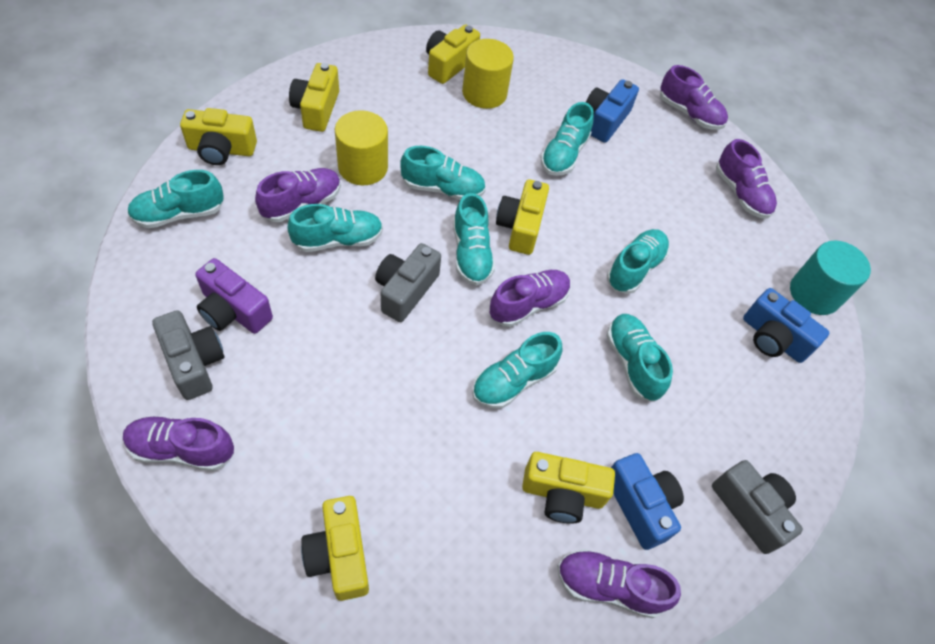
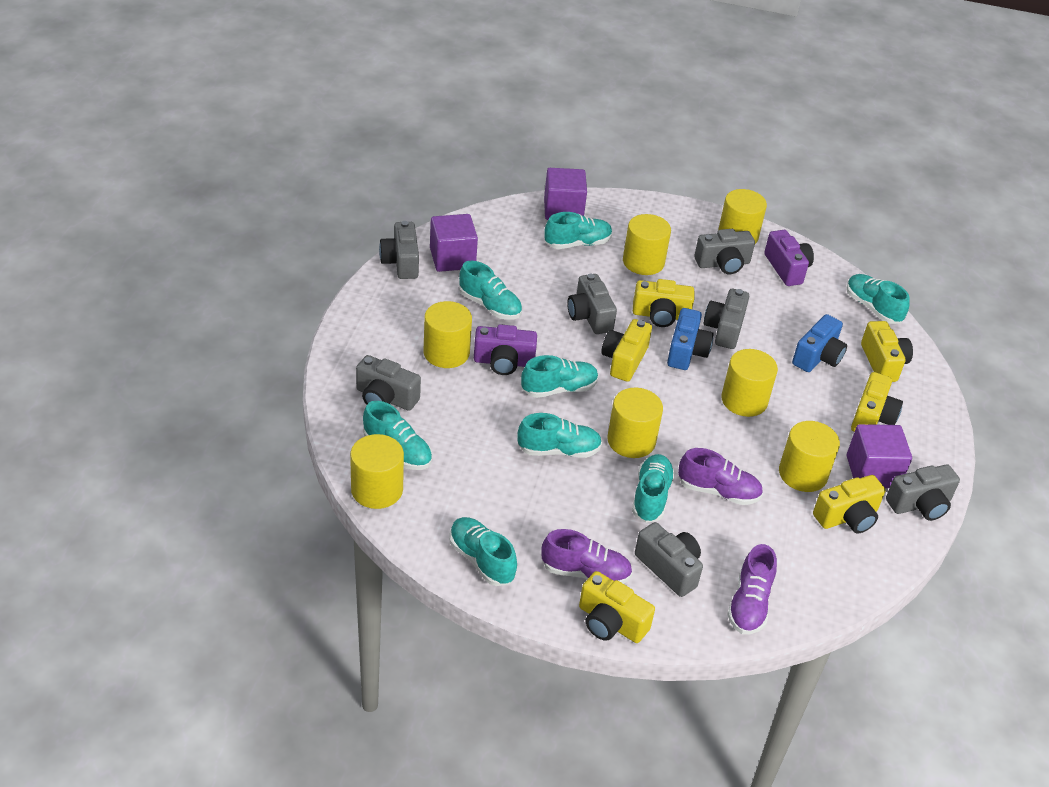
blue camera: [586,79,639,143] [611,453,684,550] [743,288,829,363] = 3 -> [667,308,714,370] [792,314,847,372] = 2
grey camera: [152,310,224,400] [375,243,441,322] [712,460,803,554] = 3 -> [356,355,421,411] [379,221,419,279] [567,274,617,334] [635,522,703,597] [694,229,755,274] [704,289,749,349] [886,464,960,521] = 7
purple camera: [195,258,273,334] = 1 -> [474,324,537,375] [764,230,814,286] = 2
purple cube: none = 0 -> [430,214,478,272] [544,168,587,220] [847,424,912,488] = 3
purple shoe: [123,416,234,471] [255,168,341,222] [489,270,571,327] [557,549,681,618] [660,65,728,130] [716,139,777,219] = 6 -> [541,529,633,584] [678,448,763,505] [727,544,777,634] = 3
turquoise cylinder: [790,241,871,315] = 1 -> none = 0
yellow cylinder: [335,110,388,185] [462,39,514,109] = 2 -> [350,434,404,509] [423,301,472,368] [607,388,663,458] [623,214,671,275] [718,189,767,244] [721,349,778,417] [779,421,840,492] = 7

